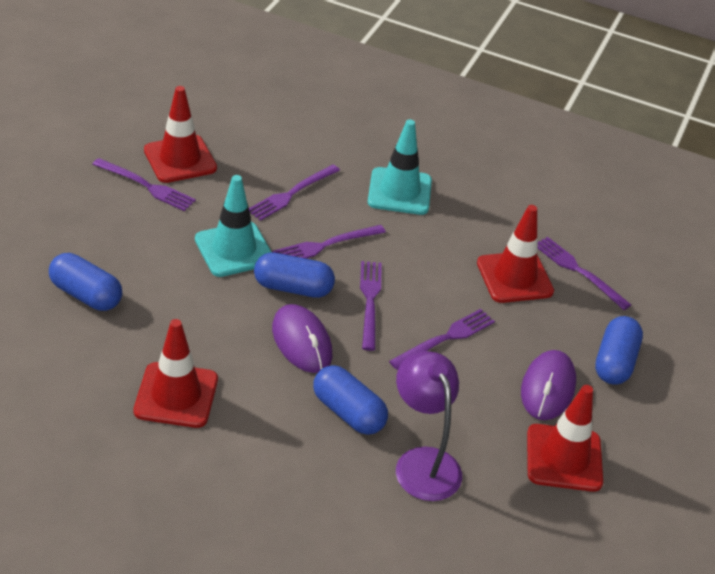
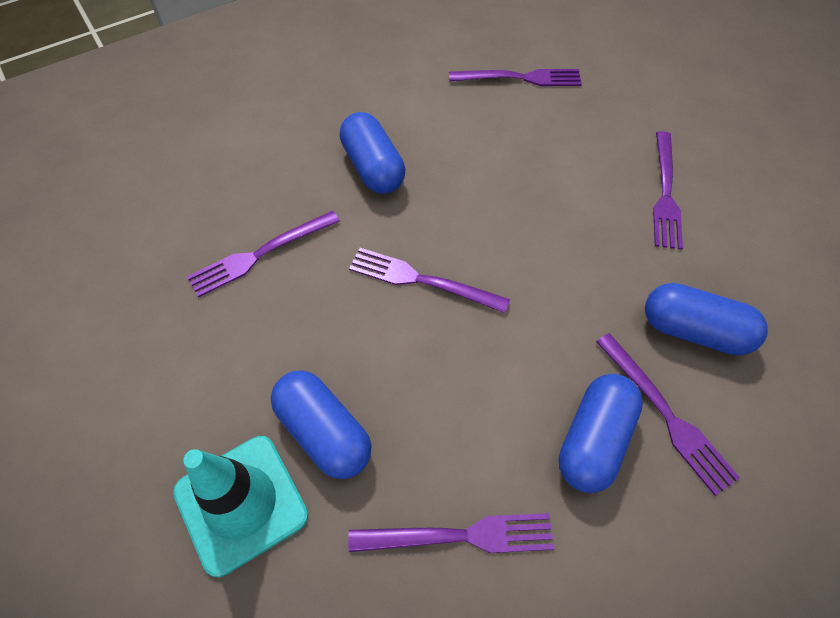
purple lamp: [396,351,462,501] = 1 -> none = 0
purple mouse: [272,304,332,373] [521,350,576,420] = 2 -> none = 0
red traffic cone: [134,319,218,428] [144,86,217,183] [477,205,554,303] [527,385,603,492] = 4 -> none = 0
turquoise traffic cone: [195,175,272,277] [368,119,432,215] = 2 -> [173,436,308,577] = 1

